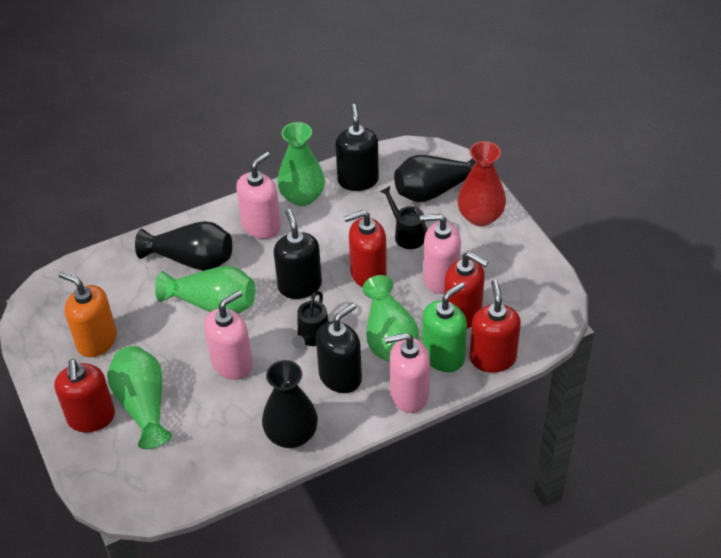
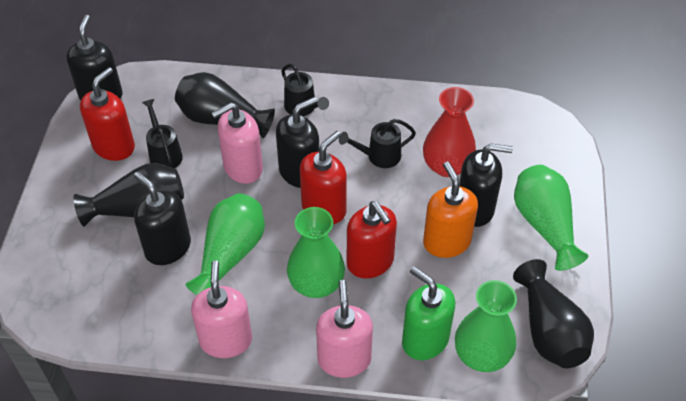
black soap dispenser: [274,209,322,299] [316,303,362,393] [335,104,379,191] = 3 -> [66,15,123,101] [134,172,191,265] [276,97,319,188] [459,143,513,227] = 4
black watering can: [292,291,329,348] [380,186,427,249] = 2 -> [142,99,183,168] [281,64,329,116] [339,119,416,168] = 3
pink soap dispenser: [204,290,253,380] [236,152,281,239] [385,333,430,413] [420,214,461,294] = 4 -> [191,260,252,358] [211,102,263,184] [316,280,373,378] = 3
red soap dispenser: [54,359,115,433] [344,210,387,287] [444,252,488,329] [470,280,521,373] = 4 -> [80,67,135,161] [300,131,347,224] [347,201,397,278] = 3

